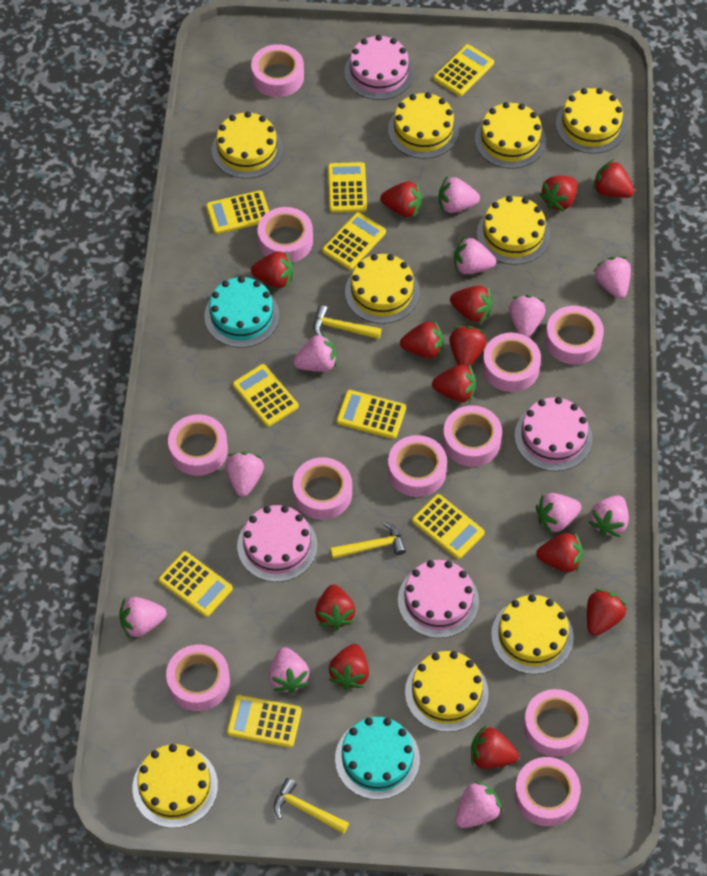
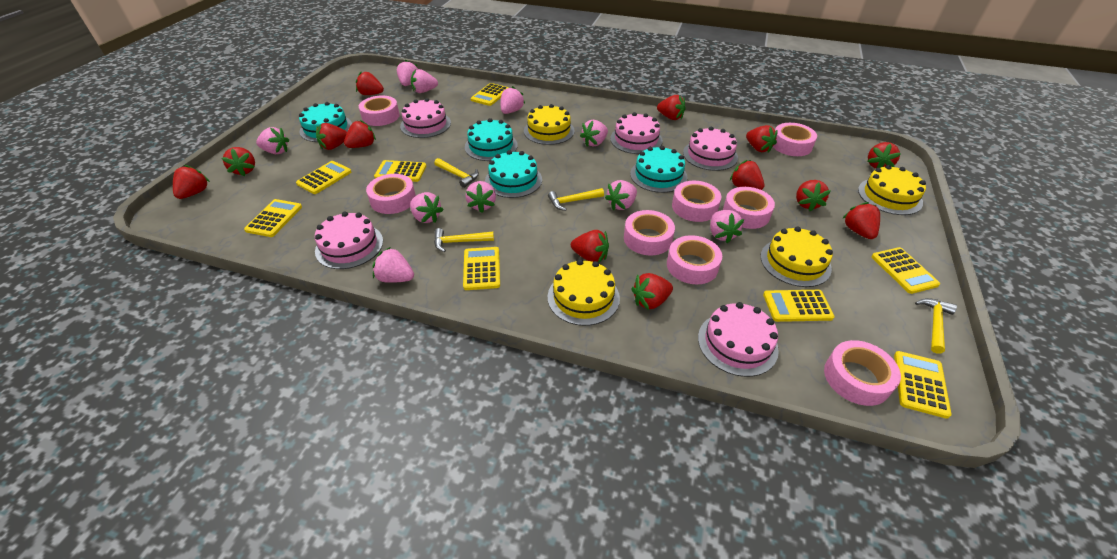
pink cake: [237,505,317,582] [344,35,414,100] [398,560,479,638] [515,397,592,471] = 4 -> [315,212,383,269] [400,98,451,138] [610,112,663,154] [683,127,738,171] [698,302,779,377] = 5
pink strawberry: [119,597,167,638] [225,452,264,497] [269,647,309,694] [293,332,337,371] [438,177,480,213] [454,237,496,274] [455,780,503,828] [509,295,546,337] [536,493,581,533] [588,495,629,537] [594,256,631,299] = 11 -> [256,127,289,154] [372,247,414,283] [397,60,418,86] [410,192,444,223] [411,69,438,93] [466,181,496,213] [501,86,525,114] [580,120,608,146] [605,180,637,210] [710,210,744,243] = 10
pink tape: [166,645,230,711] [168,414,228,476] [251,44,304,97] [257,207,313,263] [293,457,352,520] [388,435,447,497] [443,405,502,467] [482,333,541,392] [514,757,581,826] [523,689,588,757] [545,306,604,364] = 11 -> [359,95,400,126] [366,174,416,214] [624,210,675,255] [667,235,722,284] [672,180,721,222] [723,187,775,229] [773,123,817,156] [824,340,901,406] = 8
turquoise cake: [204,276,279,348] [335,717,420,800] = 2 -> [299,102,352,142] [465,118,518,161] [485,150,542,198] [630,146,687,193] = 4
yellow cake: [132,744,218,828] [212,111,283,179] [345,254,419,324] [388,92,459,159] [405,651,488,732] [475,102,546,169] [477,196,550,265] [491,594,574,674] [556,88,627,154] = 9 -> [524,104,575,145] [548,259,620,326] [760,227,833,287] [858,165,926,215] = 4
yellow calculator: [158,551,233,617] [206,190,269,234] [227,695,301,748] [233,364,298,427] [322,212,386,270] [328,162,367,213] [336,390,406,439] [412,494,485,559] [433,44,494,96] = 9 -> [244,199,302,237] [296,161,351,194] [374,160,427,182] [463,247,500,290] [471,83,509,106] [763,290,835,322] [871,247,940,294] [894,351,952,419] = 8
yellow hammer: [274,778,349,834] [313,305,382,339] [330,522,406,559] = 3 -> [434,158,479,188] [434,228,494,252] [548,188,604,211] [915,298,957,354] = 4

